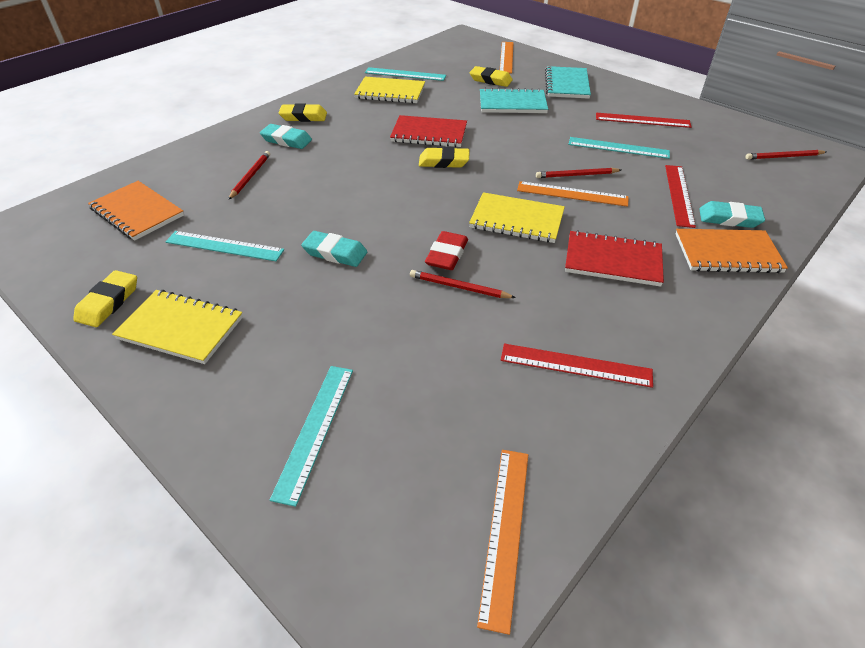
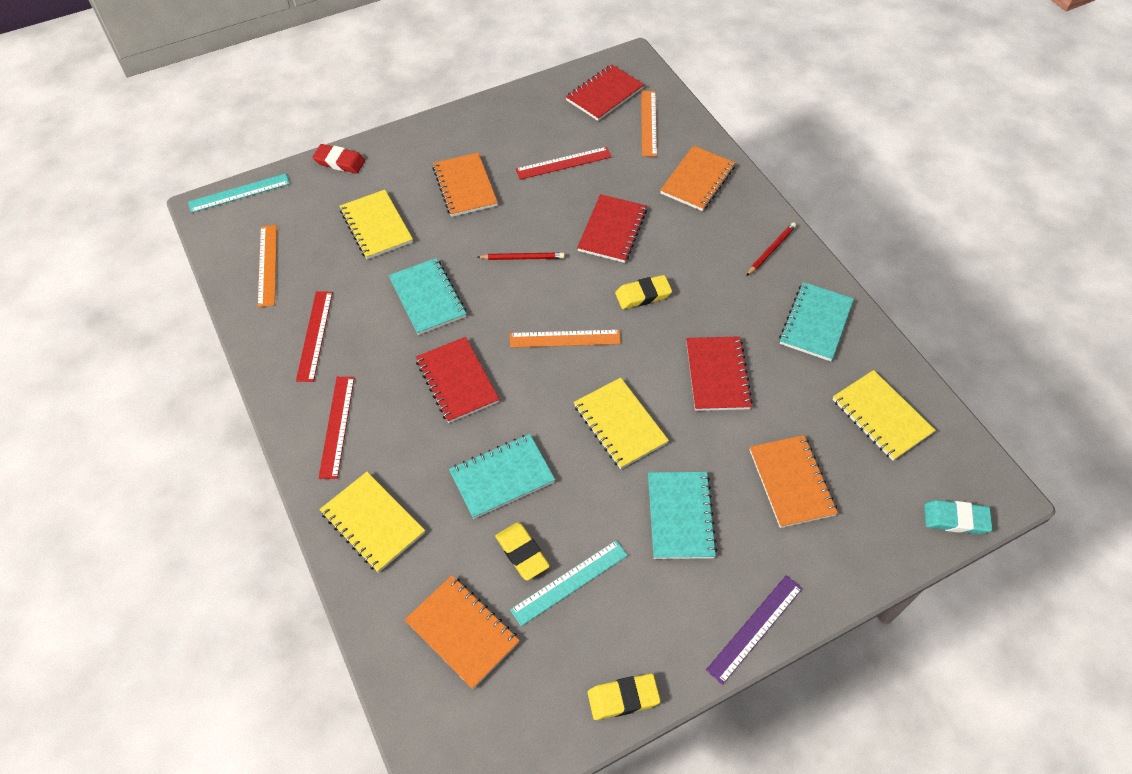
orange notebook: [88,181,184,241] [676,229,788,273] = 2 -> [405,575,520,689] [432,153,498,217] [660,146,735,211] [750,435,838,528] = 4
purple ruler: none = 0 -> [706,575,803,685] = 1
red notebook: [390,115,467,147] [565,230,664,286] = 2 -> [416,337,500,423] [566,64,644,121] [577,194,647,263] [686,336,753,411] = 4
red pencil: [228,151,270,200] [410,270,516,298] [536,168,621,178] [746,150,826,160] = 4 -> [477,252,565,260] [746,222,796,276] = 2
turquoise eraser: [260,124,312,149] [301,231,367,267] [699,201,765,228] = 3 -> [924,500,992,534] = 1
turquoise notebook: [480,88,548,113] [545,66,591,99] = 2 -> [389,258,467,335] [449,434,555,519] [648,472,717,559] [779,282,854,361] = 4
turquoise ruler: [165,231,284,261] [270,366,353,507] [365,67,446,81] [568,137,670,159] = 4 -> [188,173,290,213] [510,540,628,626] = 2
yellow eraser: [73,270,137,327] [278,103,327,122] [419,147,469,168] [470,66,513,87] = 4 -> [495,522,550,580] [587,673,661,720] [615,275,672,309] = 3
yellow notebook: [112,290,243,364] [354,77,425,104] [469,192,565,243] = 3 -> [319,472,425,573] [339,190,413,259] [574,378,669,469] [832,370,936,461] = 4

